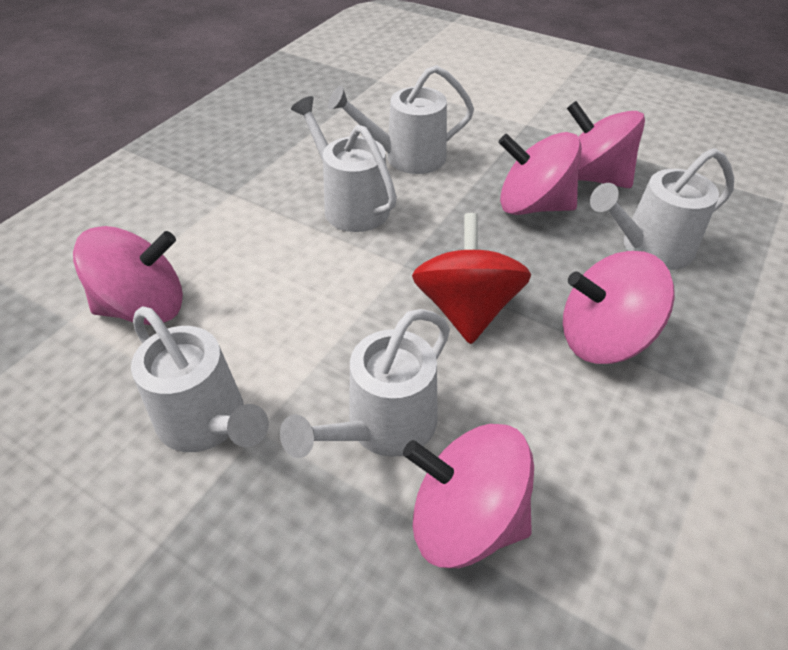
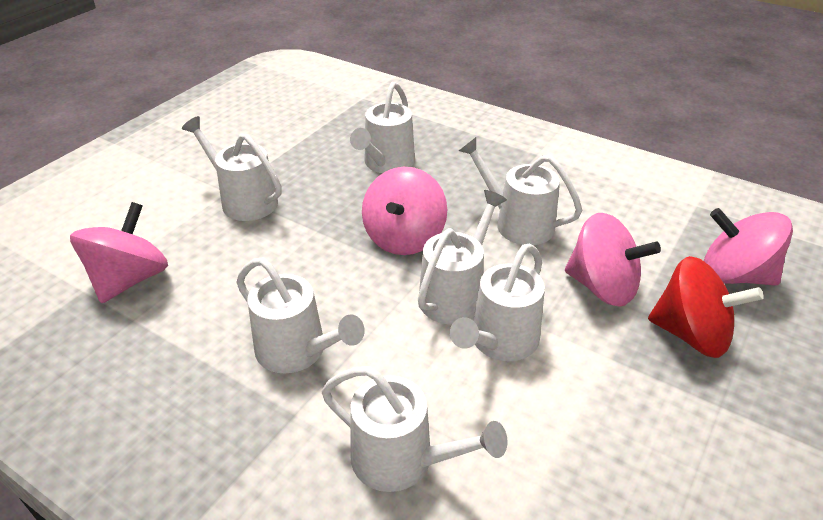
pink spinning top: [73,226,183,325] [403,424,534,568] [498,132,582,215] [563,251,675,364] [567,101,645,188] = 5 -> [70,202,168,303] [362,167,447,255] [565,213,661,307] [704,208,793,286] = 4
white watering can: [131,307,269,452] [280,309,450,458] [291,96,397,232] [328,65,474,174] [590,148,734,270] = 5 -> [182,116,282,221] [236,258,365,373] [322,366,507,492] [350,82,415,173] [418,190,507,324] [450,244,545,361] [459,137,582,245] = 7

